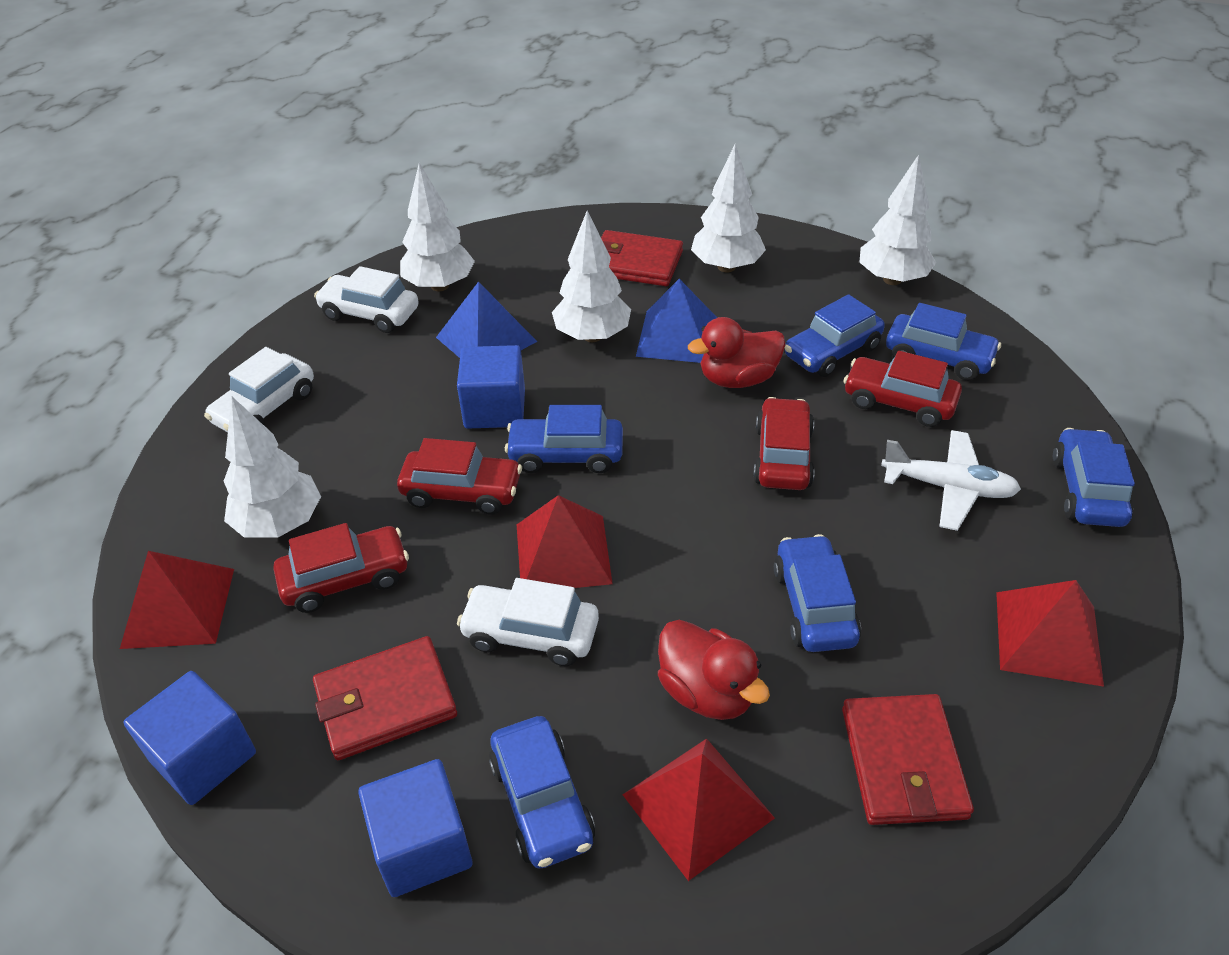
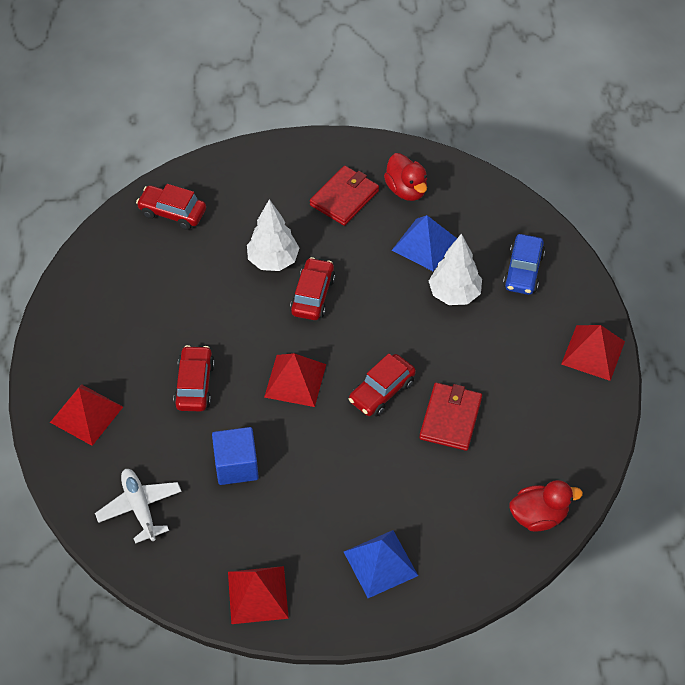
blue car: [489,716,595,868] [505,405,623,473] [774,534,861,652] [785,294,885,377] [886,303,1001,381] [1053,428,1135,527] = 6 -> [503,234,545,295] = 1
blue cube: [124,671,256,805] [358,759,473,897] [457,345,525,429] = 3 -> [212,427,259,485] = 1
red wallet: [313,636,457,760] [601,230,683,286] [842,694,974,825] = 3 -> [310,166,379,226] [419,383,482,451] = 2
white car: [204,347,314,432] [314,266,419,333] [457,578,599,666] = 3 -> none = 0
white tree: [224,397,321,538] [400,163,475,291] [552,211,631,342] [691,144,766,272] [859,155,936,285] = 5 -> [247,199,299,271] [429,234,482,305] = 2

